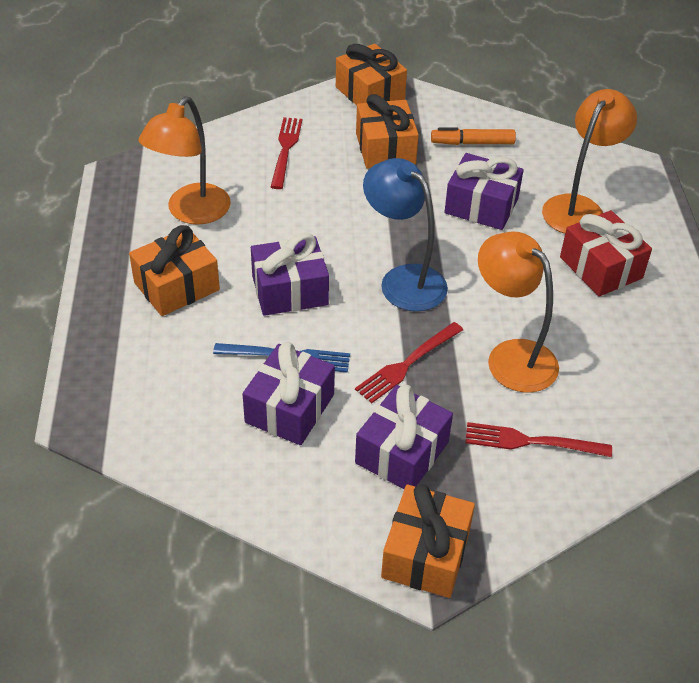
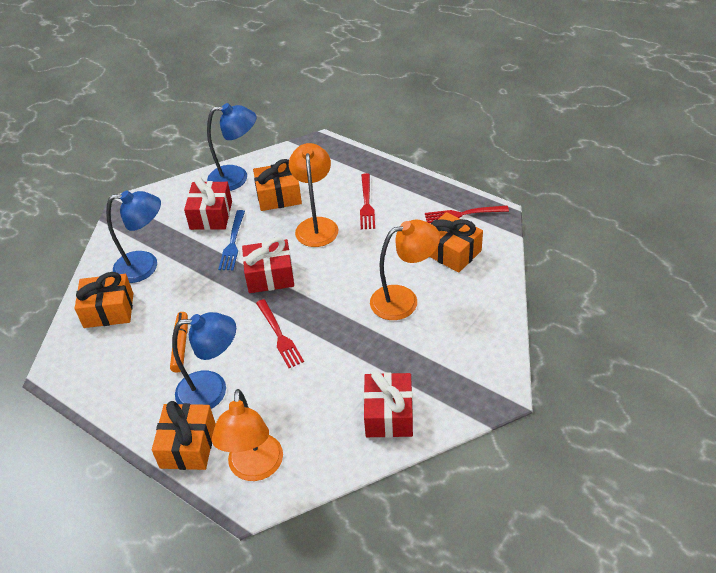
blue lamp: [363,158,448,311] = 1 -> [106,190,161,283] [172,312,236,409] [207,103,257,191] = 3
purple gift: [242,342,335,445] [251,233,329,316] [355,385,453,489] [445,153,524,230] = 4 -> none = 0
red gift: [560,210,652,296] = 1 -> [184,177,232,230] [242,237,294,293] [363,370,413,438] = 3

